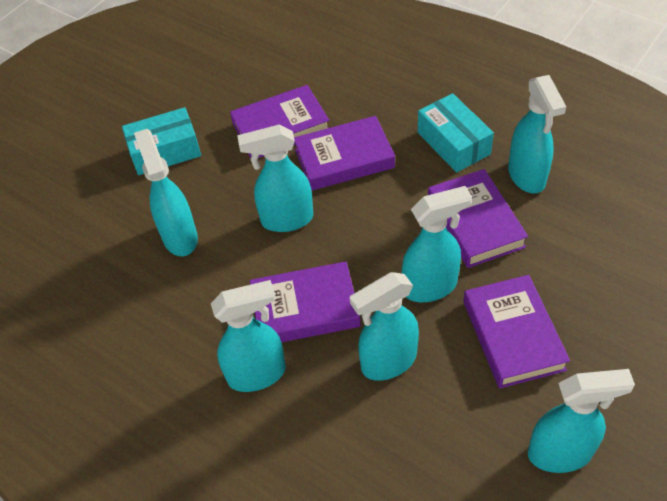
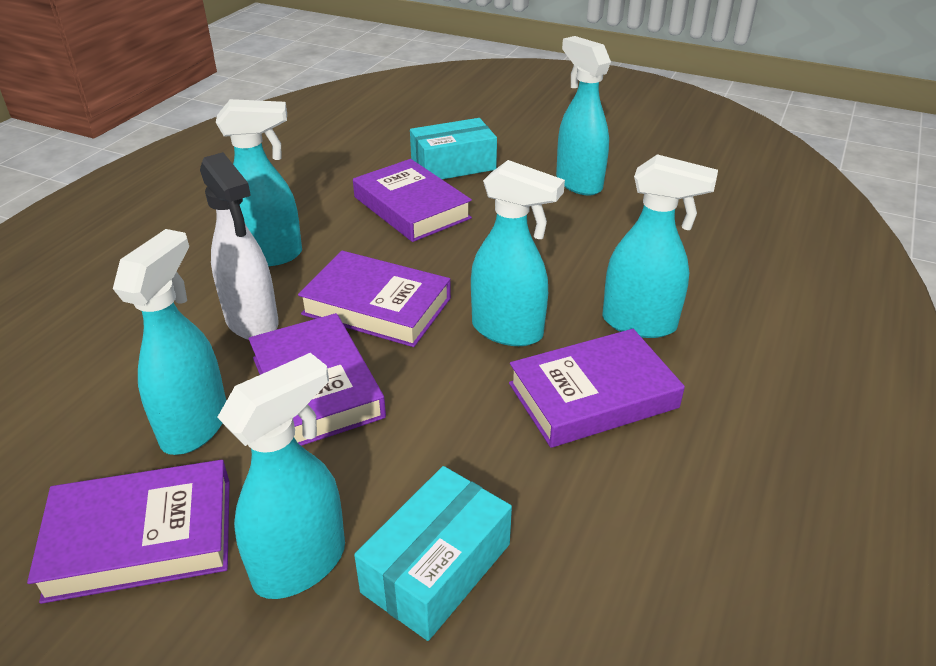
turquoise spray bottle: [134,129,198,256] [211,280,286,392] [237,125,313,232] [350,272,419,381] [402,186,472,302] [508,75,566,194] [528,369,635,473] = 7 -> [113,229,226,455] [216,99,302,266] [217,353,345,599] [471,160,565,346] [556,36,611,195] [603,154,718,338] = 6
white spray bottle: none = 0 -> [200,152,279,340] = 1

